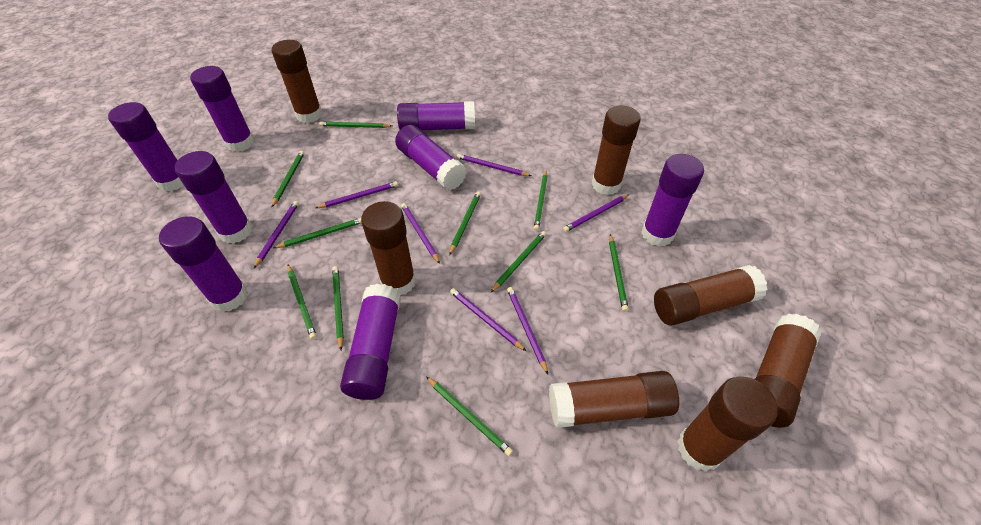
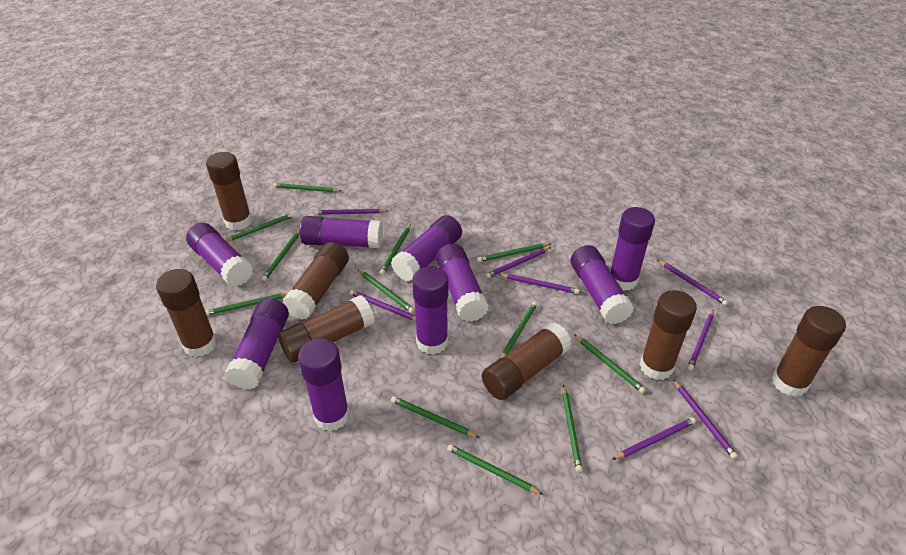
green pencil: [272,151,304,207] [274,218,362,248] [287,265,317,340] [319,121,392,128] [332,266,344,350] [426,377,513,456] [449,192,481,255] [491,231,546,292] [534,171,548,231] [609,234,628,312] = 10 -> [205,293,287,315] [225,213,295,242] [262,230,300,281] [273,183,341,192] [358,270,414,313] [380,224,411,275] [391,396,480,438] [447,444,544,495] [478,243,551,262] [500,302,537,358] [562,385,583,472] [574,334,646,393] = 12
purple glue stick: [108,102,184,192] [159,216,248,312] [175,151,252,244] [190,66,255,152] [340,284,401,400] [395,125,467,190] [397,101,475,130] [641,154,704,247] = 8 -> [186,223,253,287] [225,298,289,389] [298,338,350,431] [300,216,383,248] [391,215,462,281] [412,266,449,355] [436,243,488,322] [570,245,634,324] [610,207,655,291] = 9
purple pencil: [254,201,299,268] [315,181,398,208] [401,203,440,264] [450,288,526,351] [457,154,531,176] [507,287,548,374] [563,195,629,232] = 7 -> [314,209,388,215] [350,290,416,321] [486,247,551,278] [498,274,580,294] [612,417,696,460] [658,260,728,305] [673,379,738,459] [688,309,714,370] = 8

